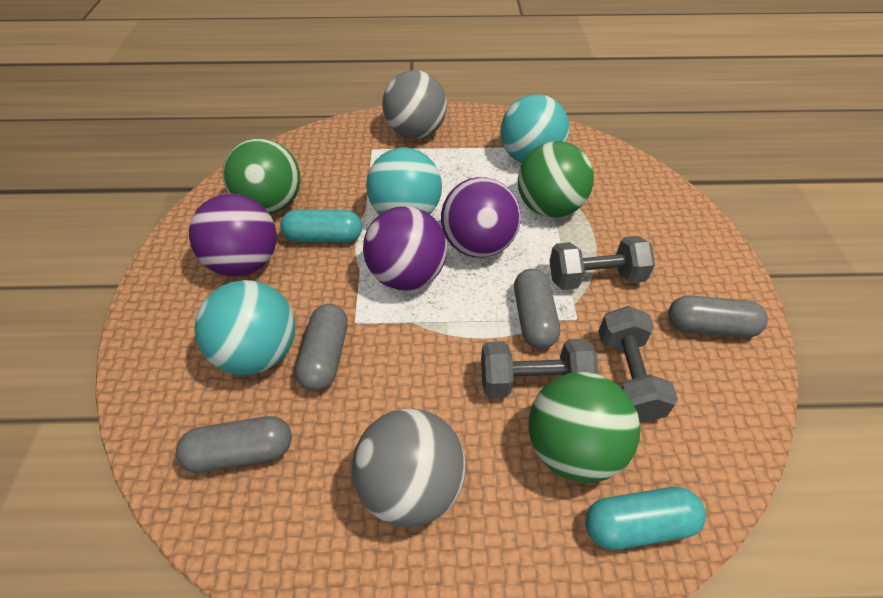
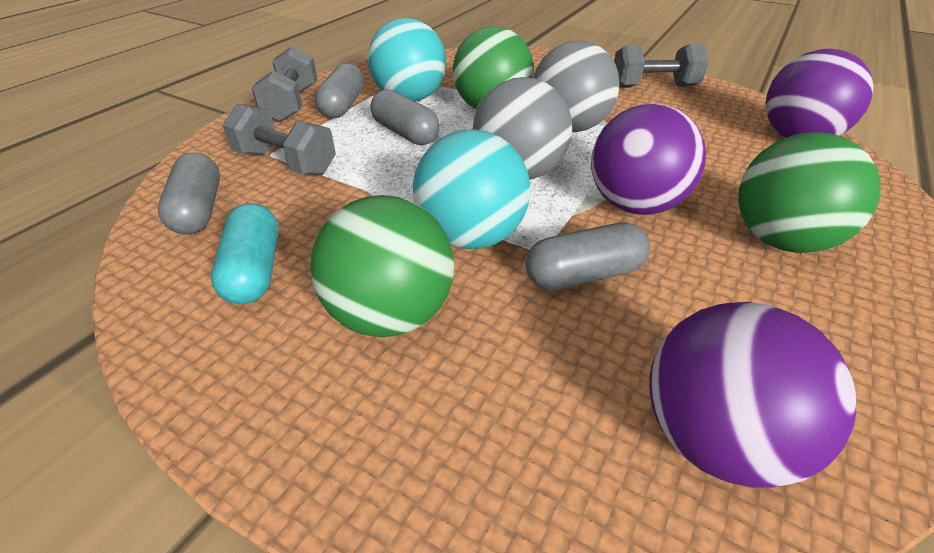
turquoise ball: [194,280,295,375] [366,147,442,215] [501,94,569,163] = 3 -> [368,18,446,102] [413,129,530,249] = 2
turquoise capsule: [280,210,362,243] [585,487,706,550] = 2 -> [211,203,278,304] = 1

